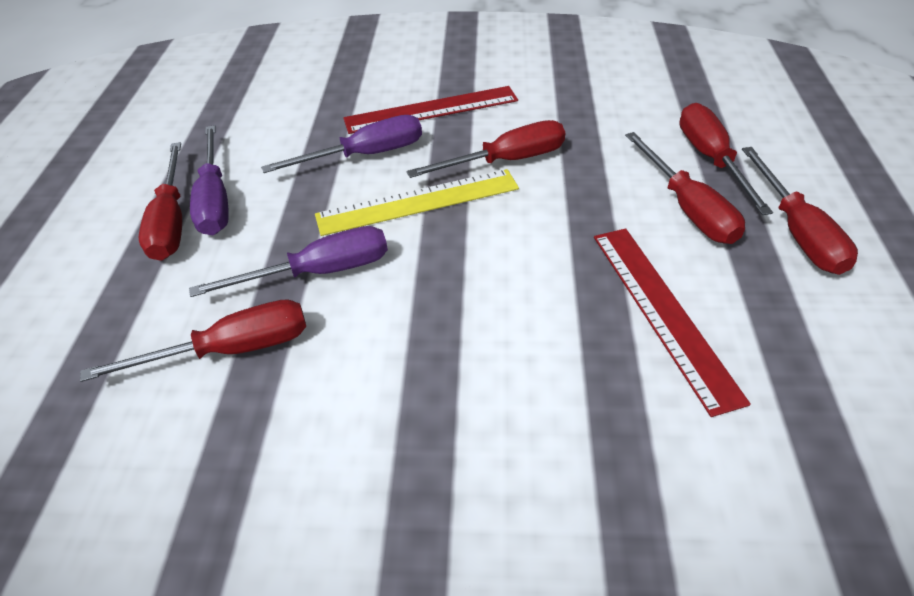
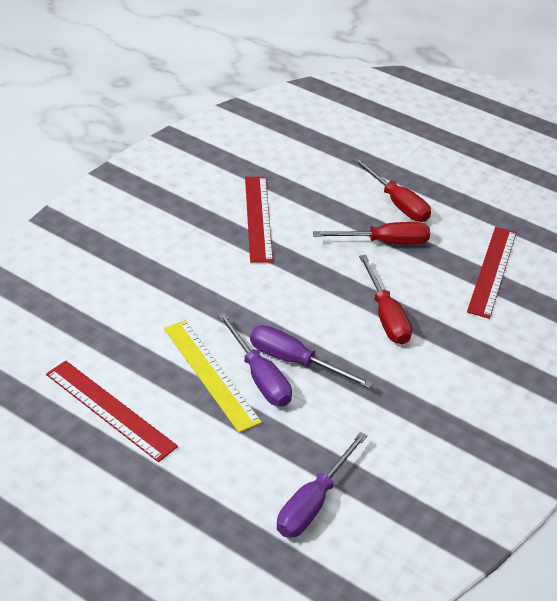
red ruler: [344,86,518,134] [594,228,751,417] = 2 -> [46,360,178,462] [245,177,273,263] [467,227,517,319] = 3
red screwdriver: [80,299,306,382] [138,142,182,261] [407,120,565,178] [625,132,745,244] [679,103,773,215] [742,147,858,275] = 6 -> [313,222,430,244] [353,158,431,222] [359,255,412,345] = 3

